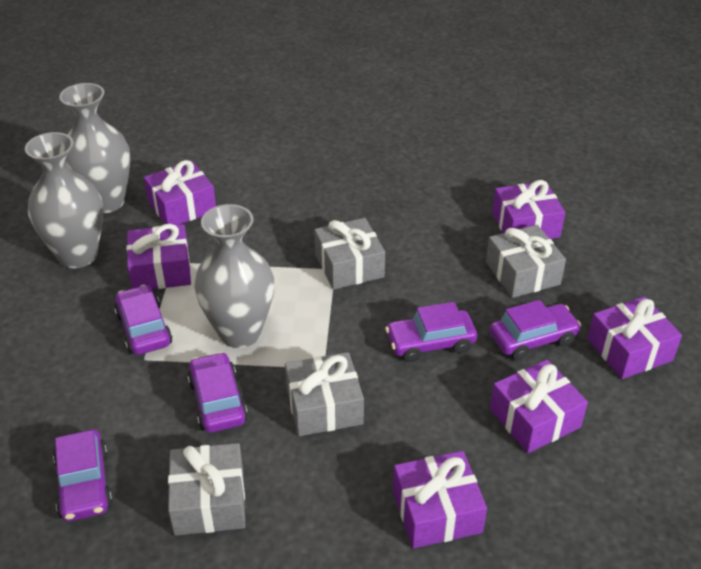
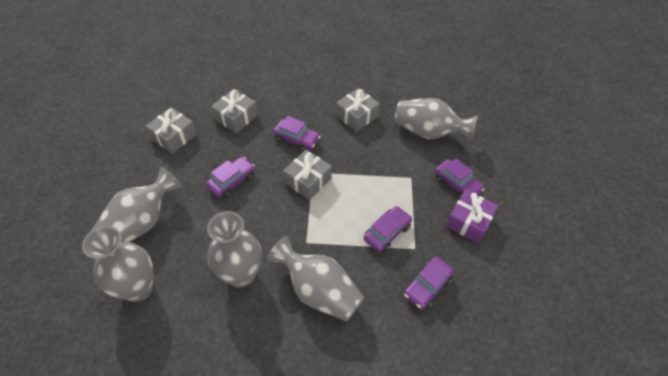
grey vase: [25,132,103,268] [59,83,130,213] [194,204,274,348] = 3 -> [82,226,153,302] [91,167,182,242] [207,211,261,288] [267,236,364,321] [394,98,478,141] = 5
purple gift: [126,224,191,289] [144,160,216,225] [393,451,487,548] [490,360,588,453] [492,180,565,239] [587,296,682,379] = 6 -> [446,189,498,243] = 1

